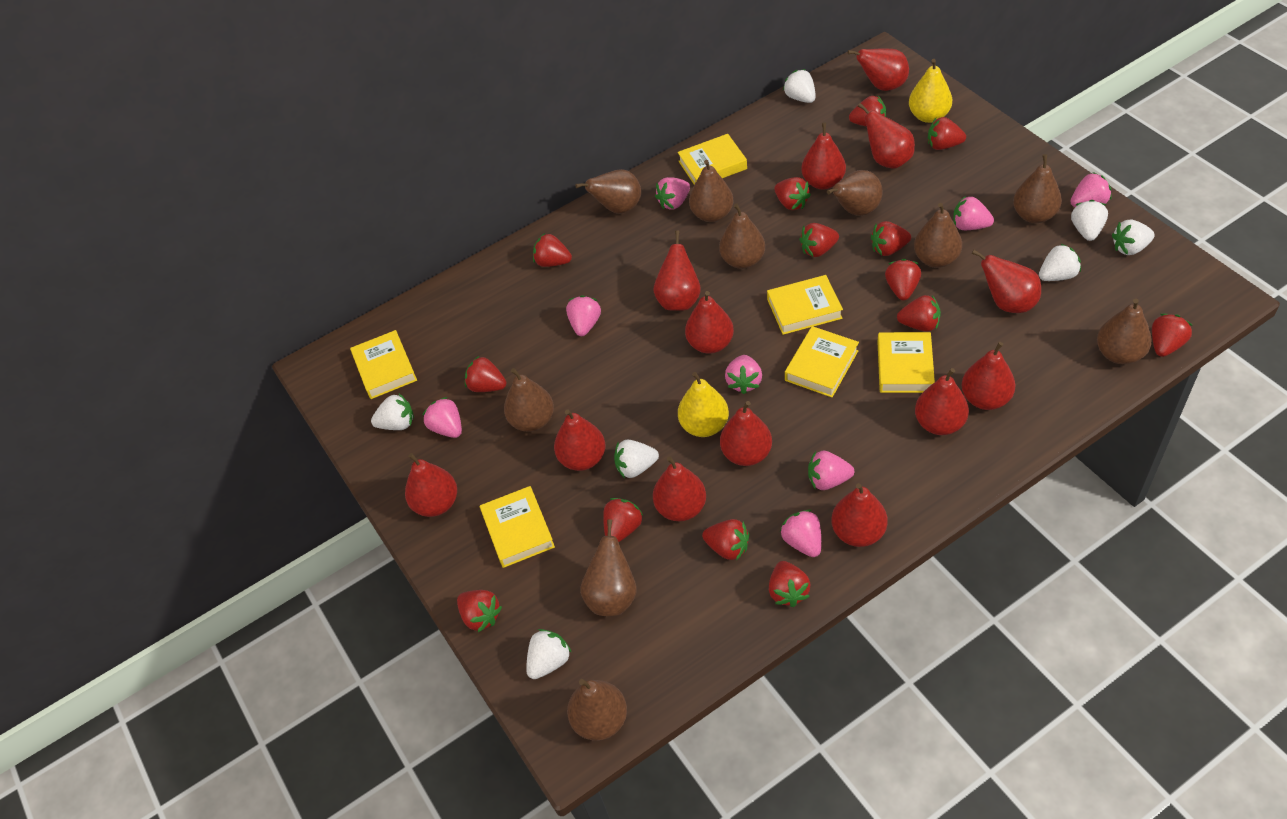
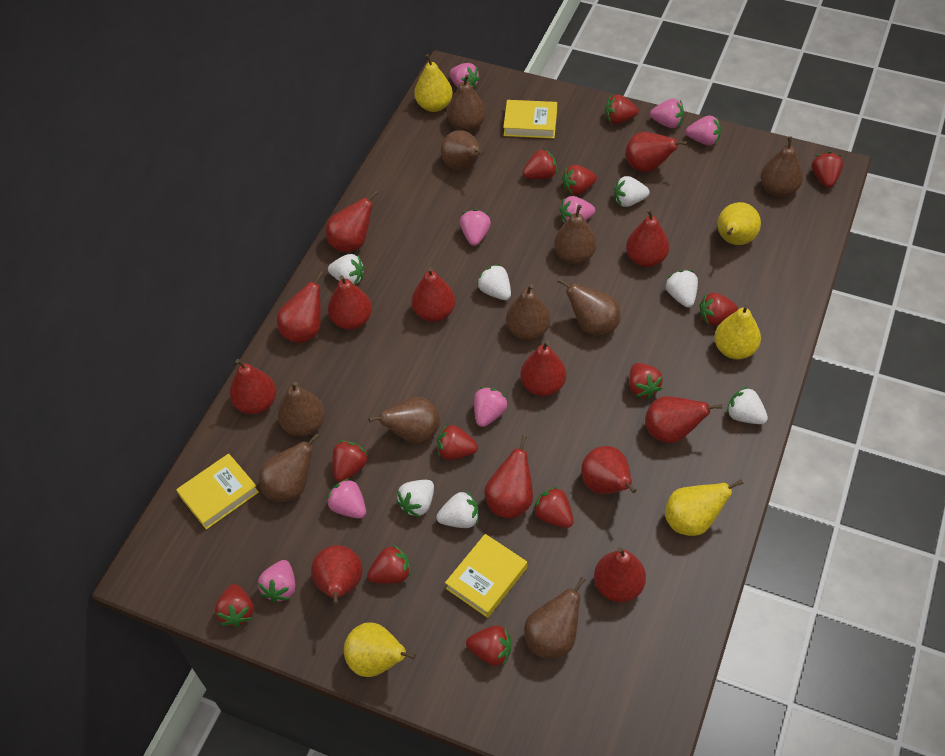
red strawberry: [457,590,502,632] [465,356,506,392] [533,233,572,267] [603,498,643,542] [702,519,749,561] [769,561,811,607] [774,177,811,210] [799,223,839,257] [849,96,886,127] [871,221,911,256] [885,259,921,300] [897,295,941,332] [928,117,966,150] [1152,314,1192,357] = 14 -> [215,584,254,627] [333,441,368,482] [367,545,411,584] [437,425,478,460] [466,626,511,666] [522,148,557,179] [533,487,574,528] [562,165,597,195] [605,94,639,124] [629,363,663,399] [699,293,738,326] [812,152,843,188] = 12
yellow book: [350,330,417,399] [480,486,555,568] [678,134,747,185] [767,275,843,335] [785,326,859,397] [878,332,935,393] = 6 -> [176,454,259,530] [445,534,527,618] [503,100,557,139] = 3
yellow pear: [678,372,729,437] [909,59,952,123] = 2 -> [344,622,416,677] [414,54,453,112] [665,479,743,536] [714,304,761,359] [717,202,761,245] = 5

